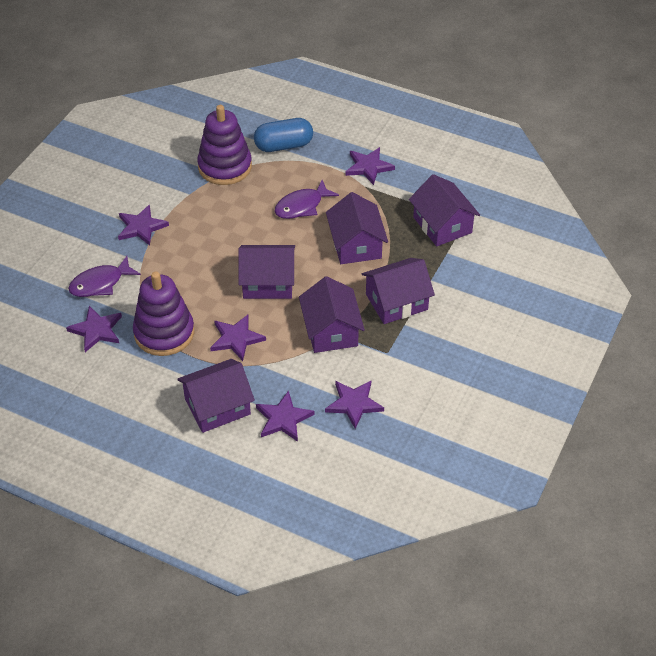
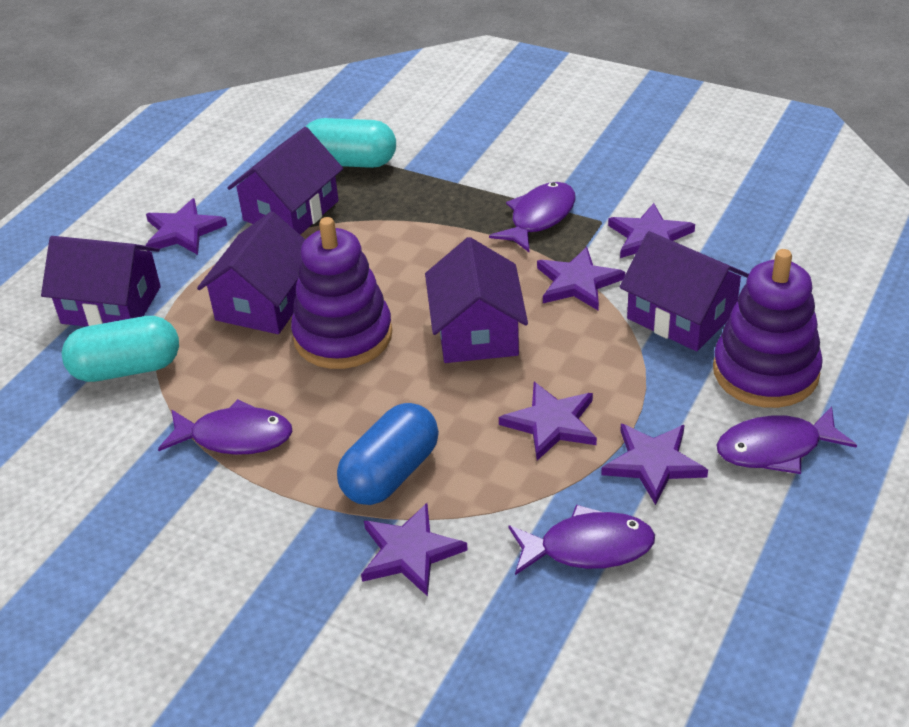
purple fish: [68,256,141,297] [274,180,339,219] = 2 -> [158,399,293,455] [489,182,576,252] [508,505,655,575] [717,406,857,474] = 4
purple house: [177,359,255,433] [238,245,295,299] [299,276,365,353] [326,192,388,264] [362,258,435,324] [409,174,480,246] = 6 -> [41,236,161,327] [197,211,305,334] [228,127,343,235] [425,237,528,363] [620,231,749,351] = 5
turquoise capsule: none = 0 -> [62,316,179,382] [306,118,396,168] = 2

